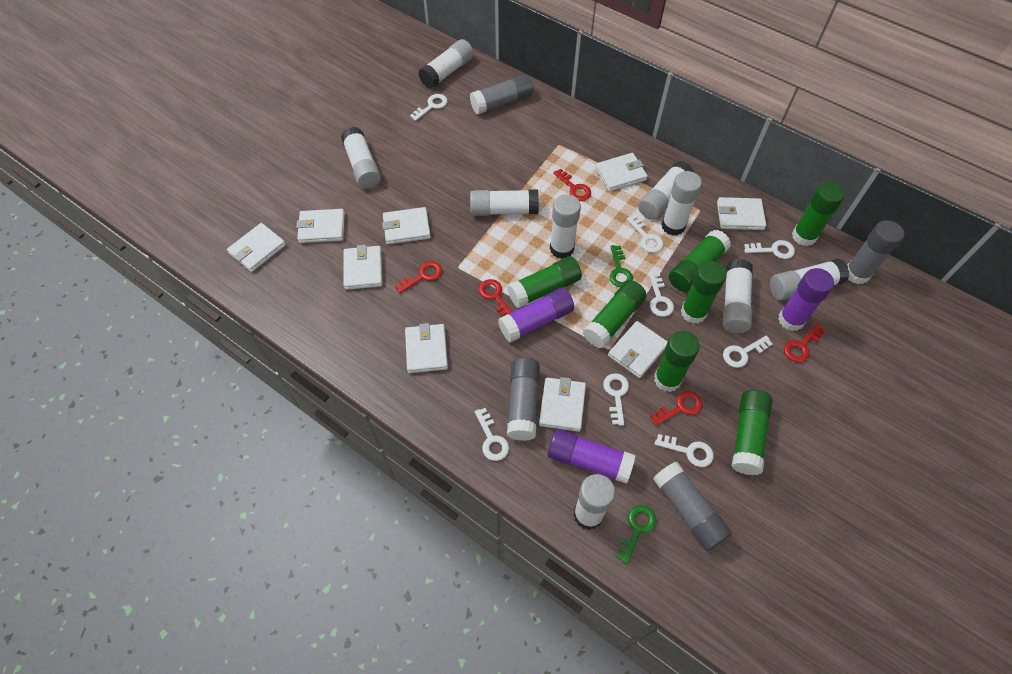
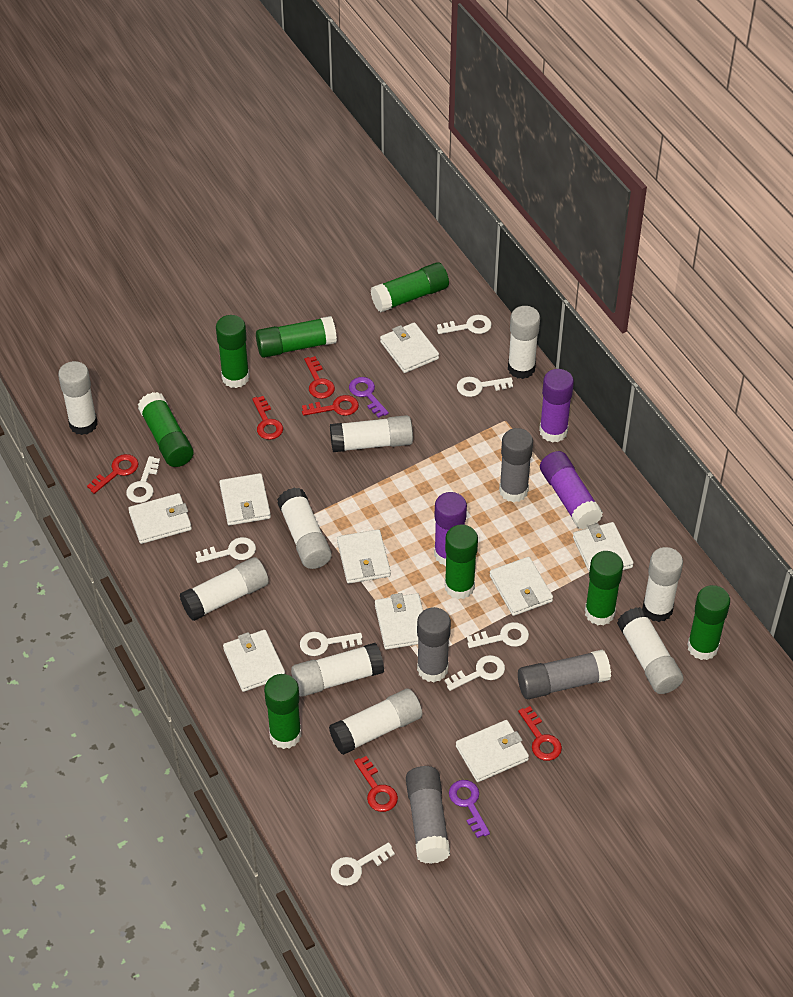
green glue stick: [507,256,582,308] [583,280,647,348] [654,331,700,392] [669,230,731,292] [681,261,727,324] [732,390,772,475] [792,182,845,246] = 7 -> [138,392,194,467] [216,315,250,388] [256,316,337,358] [264,674,302,749] [371,262,449,313] [445,524,478,599] [585,551,623,626] [687,585,730,660] = 8
green key: [610,245,633,287] [616,505,656,565] = 2 -> none = 0
purple key: none = 0 -> [349,377,389,418] [449,780,490,838] = 2
red key: [395,261,442,293] [479,279,512,316] [553,168,591,201] [650,391,703,426] [784,323,826,362] = 5 -> [87,454,139,494] [252,396,283,440] [302,395,359,416] [304,356,335,399] [354,756,398,812] [518,706,562,761] = 6

